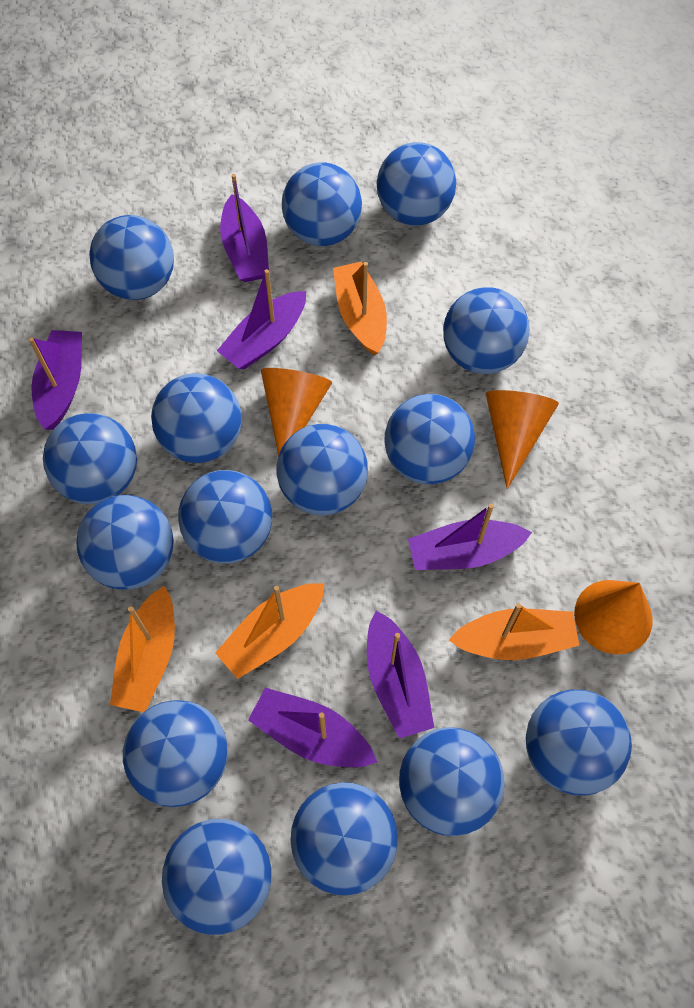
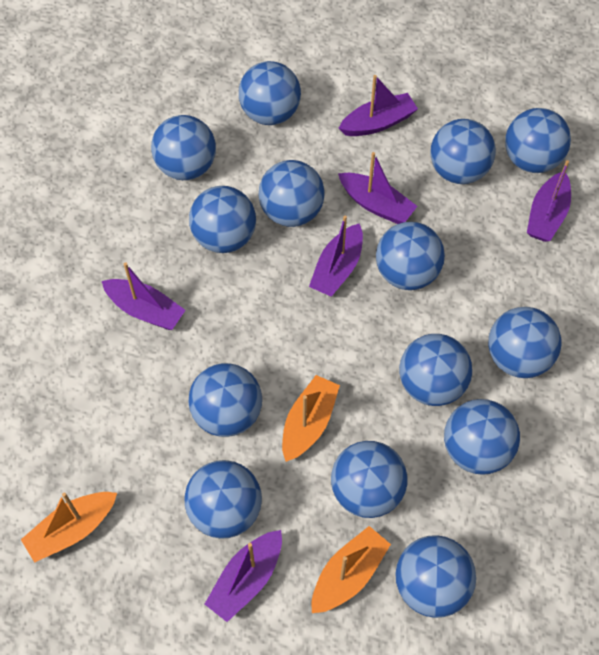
blue ball: [43,413,137,504] [77,495,174,589] [89,215,174,300] [123,700,228,807] [151,373,242,463] [162,819,271,935] [178,470,272,564] [276,424,368,515] [282,162,362,246] [290,782,398,896] [377,142,456,226] [384,394,475,484] [399,727,504,836] [443,287,530,374] [526,690,632,796] = 15 -> [151,115,216,180] [185,460,262,539] [188,363,262,437] [189,186,256,253] [239,61,301,125] [259,160,325,227] [331,441,407,518] [376,222,445,290] [395,535,476,618] [399,334,472,406] [430,119,496,184] [444,399,520,475] [488,307,561,378] [505,108,571,173] = 14
orange boat: [110,586,175,712] [215,583,324,679] [333,261,387,356] [449,603,580,660] = 4 -> [21,492,117,563] [282,375,340,462] [311,526,391,613] = 3
orange cone: [261,368,332,455] [486,390,559,489] [574,580,653,654] = 3 -> none = 0

